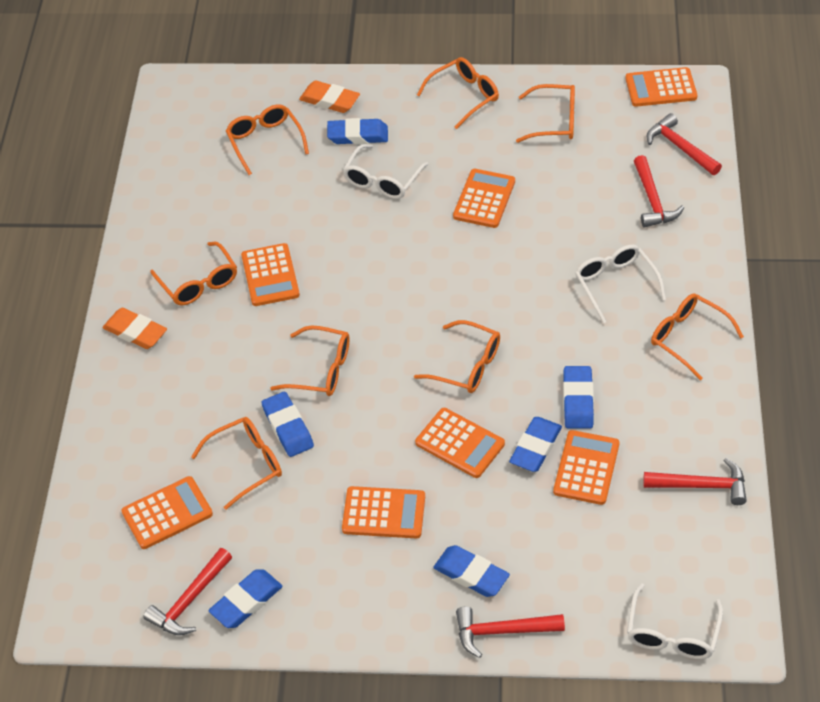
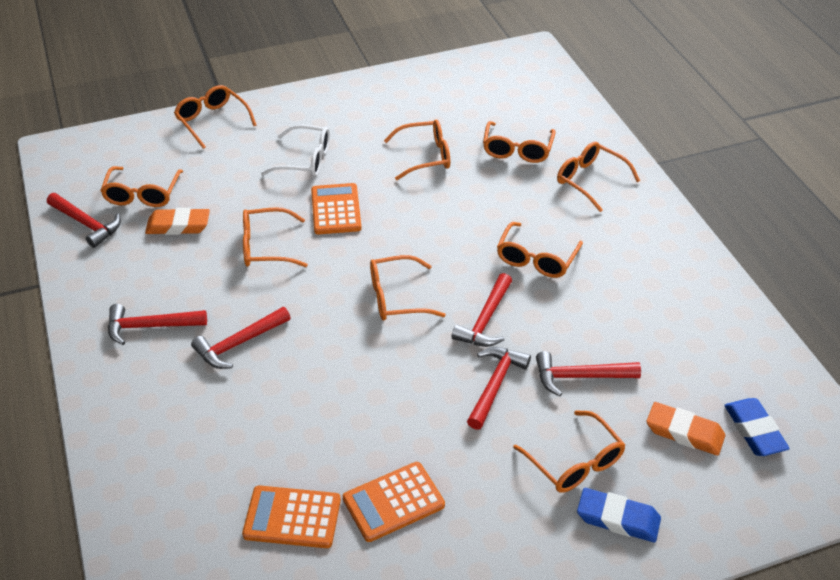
blue eraser: [208,569,282,628] [261,392,314,457] [327,118,388,144] [433,545,510,597] [509,417,562,472] [563,366,594,429] = 6 -> [577,488,661,542] [724,398,790,456] = 2
orange calculator: [121,476,213,549] [241,243,300,306] [342,486,425,539] [415,408,505,478] [453,169,515,228] [553,430,620,505] [625,67,697,107] = 7 -> [242,485,341,548] [311,183,362,234] [343,462,445,542] = 3
orange glasses: [150,241,237,305] [191,417,282,510] [226,105,309,175] [270,326,350,396] [414,320,500,393] [417,57,499,129] [516,84,575,143] [651,294,744,381] = 8 -> [100,166,183,207] [174,85,257,149] [243,207,308,267] [370,255,446,321] [384,119,450,180] [483,121,556,163] [497,222,583,278] [513,410,626,493] [557,142,640,212] = 9
red hammer: [143,548,232,635] [456,607,565,658] [634,155,684,227] [643,458,747,505] [647,113,722,175] = 5 -> [47,193,121,248] [108,304,207,345] [191,307,291,369] [452,273,512,347] [467,347,531,430] [536,351,641,396] = 6
white glasses: [343,144,428,199] [575,245,666,323] [627,583,723,659] = 3 -> [261,125,330,177] = 1

